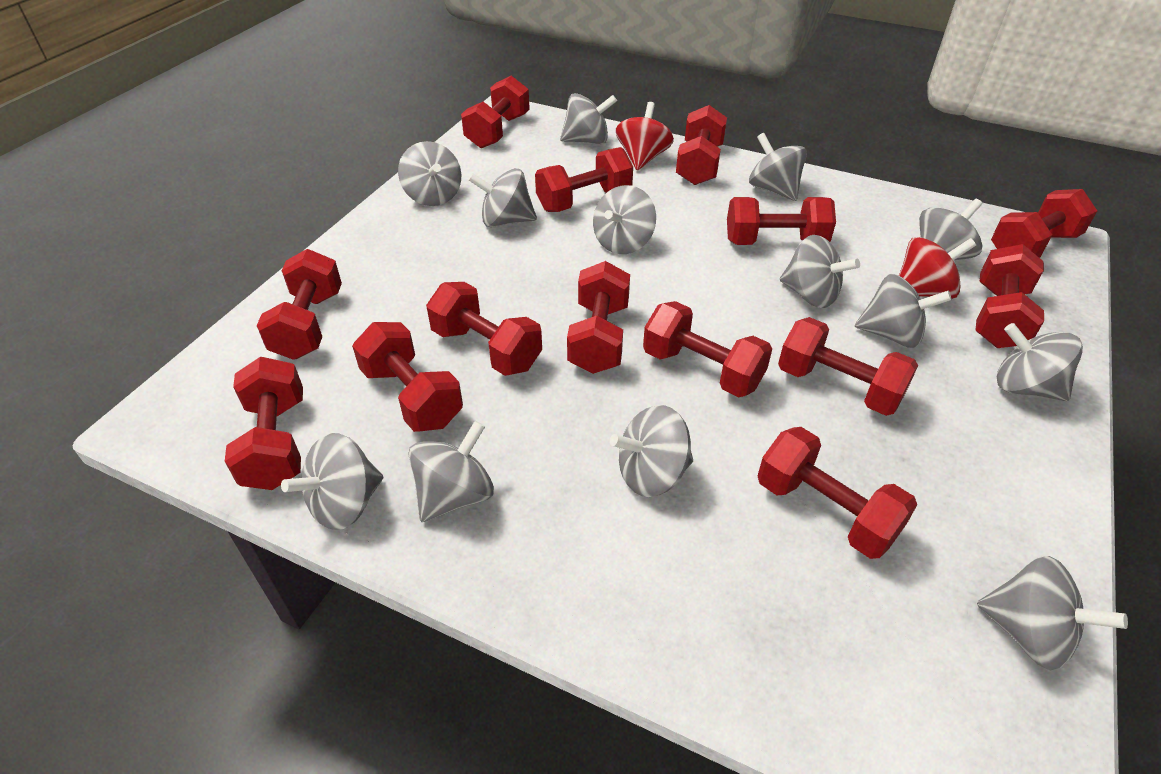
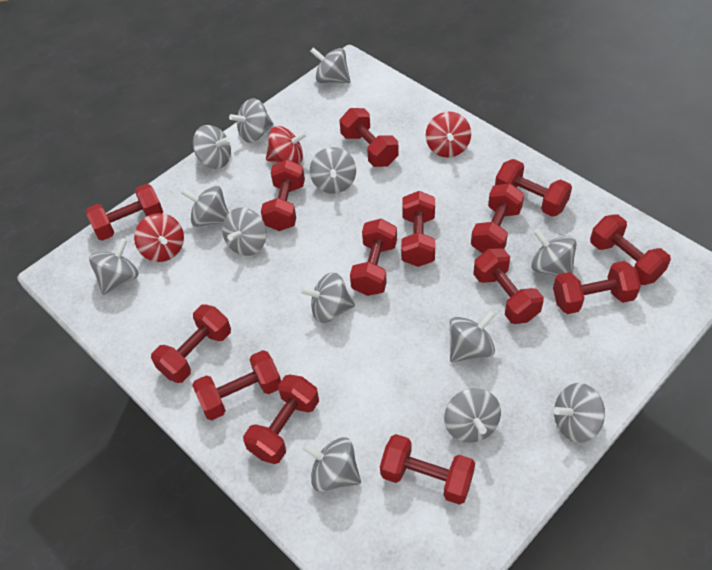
red spinning top: [616,102,674,170] [899,237,976,299] = 2 -> [134,213,184,262] [266,126,307,165] [426,112,471,158] = 3

